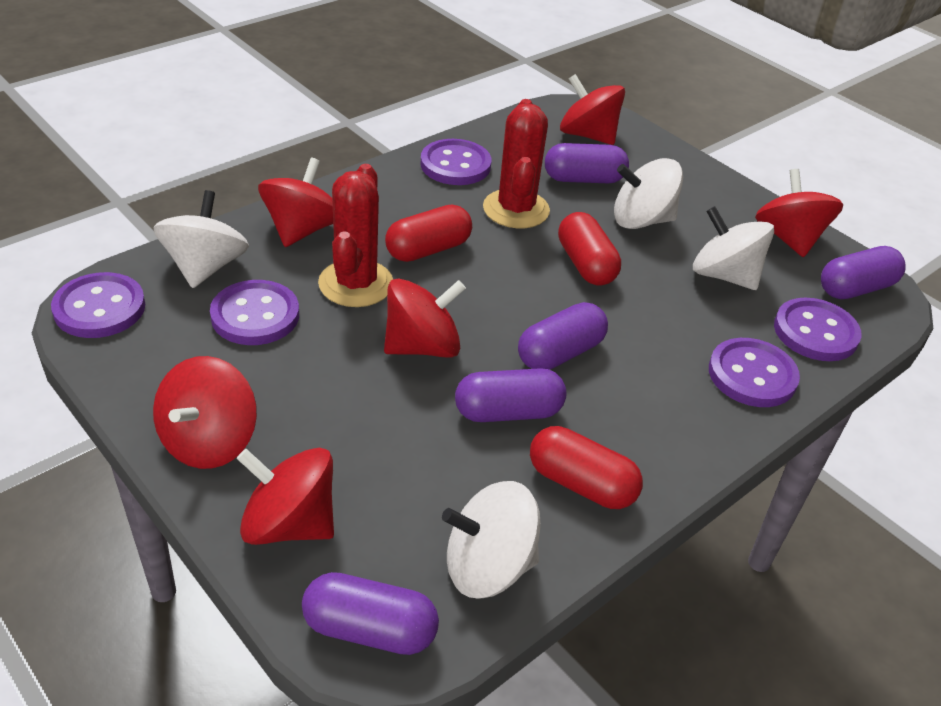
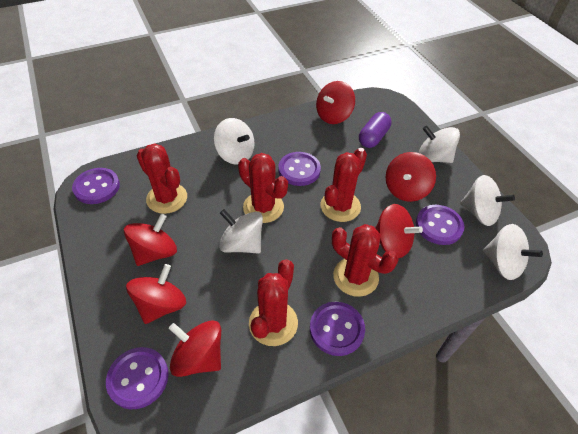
purple capsule: [302,572,439,655] [455,368,566,422] [518,302,608,370] [545,143,629,183] [821,246,906,299] = 5 -> [359,112,391,148] = 1
red cactus: [318,164,393,307] [483,99,550,228] = 2 -> [136,143,187,214] [238,153,288,223] [249,259,298,346] [320,148,367,222] [332,224,398,297] = 5
red capsule: [385,205,472,262] [530,426,643,509] [558,212,621,286] = 3 -> none = 0
white spinning top: [154,190,249,288] [442,481,541,599] [614,158,683,229] [693,206,774,290] = 4 -> [214,118,255,165] [219,209,263,254] [418,126,460,163] [460,175,515,226] [483,224,543,280] = 5

